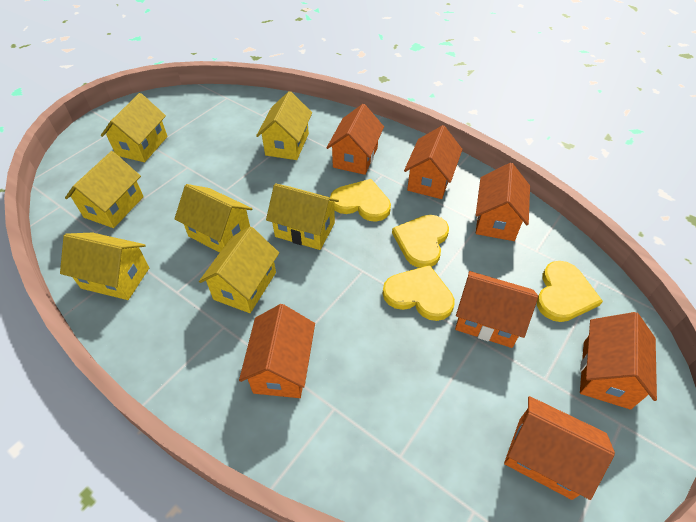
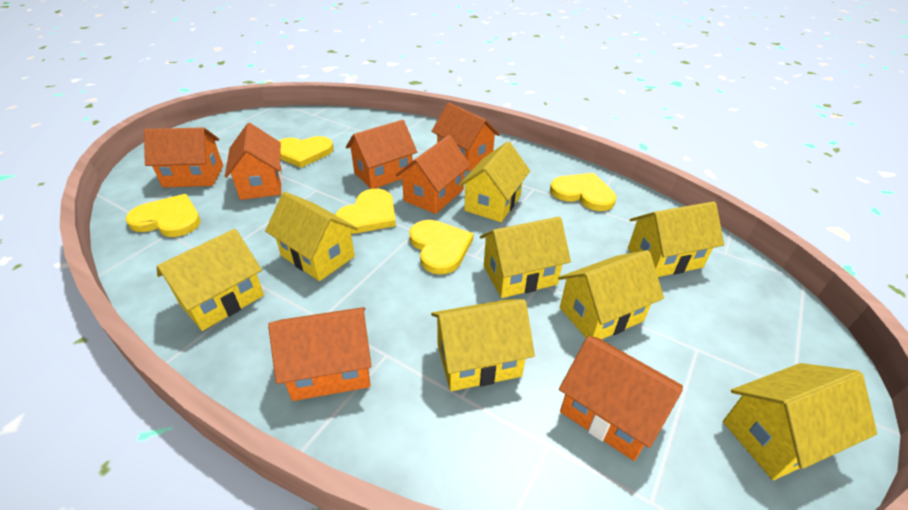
yellow heart: [330,179,391,222] [383,265,455,321] [392,215,449,268] [537,261,603,322] = 4 -> [126,194,200,237] [279,136,334,168] [335,189,396,234] [409,220,473,275] [550,173,616,211] = 5
yellow house: [60,232,149,300] [65,151,144,228] [101,93,168,162] [174,184,252,253] [199,226,279,313] [256,91,312,160] [266,183,339,250] = 7 -> [157,229,264,331] [265,192,358,281] [431,299,535,391] [459,142,530,222] [480,216,571,298] [558,250,664,340] [628,201,724,277] [723,363,877,480] = 8

